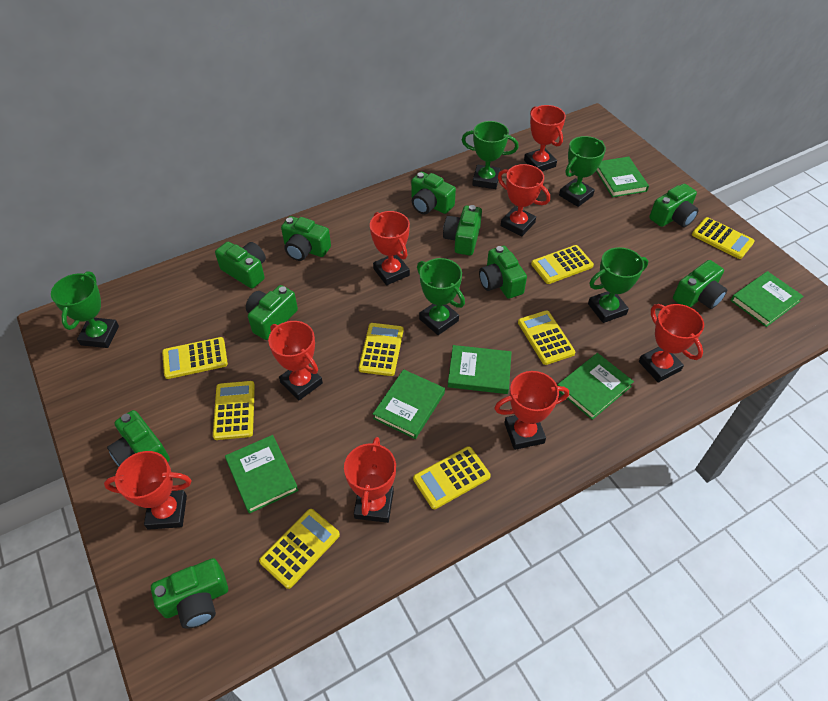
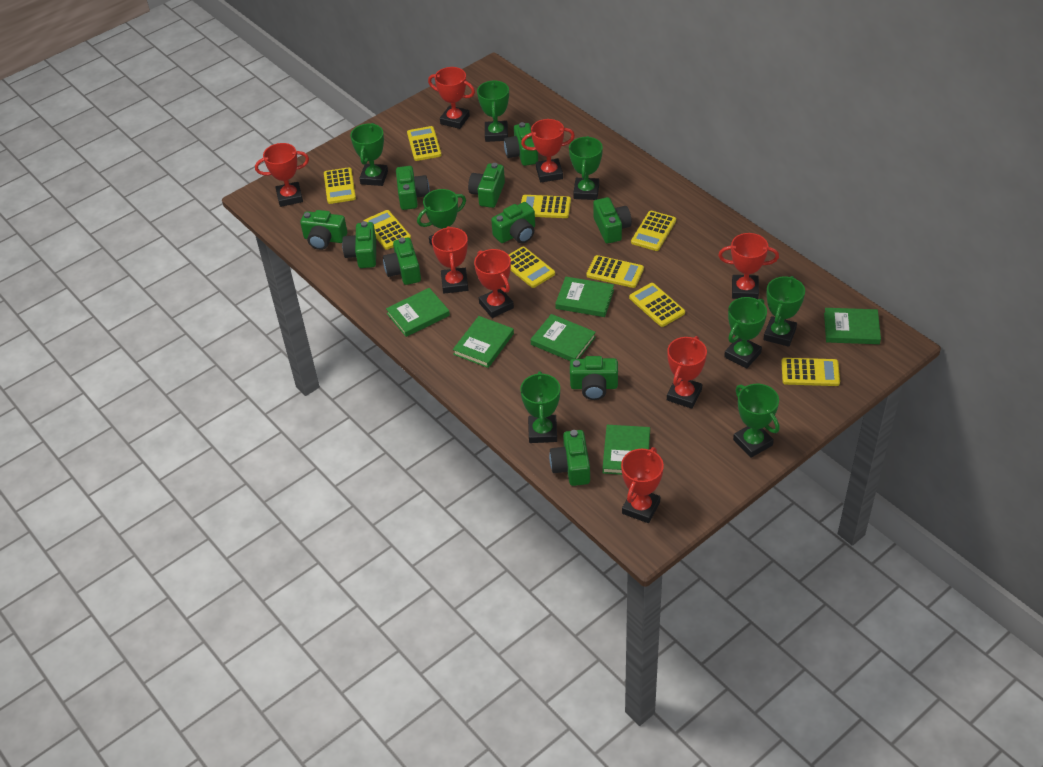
green trophy: [51,271,119,348] [417,258,465,335] [462,121,518,189] [559,136,606,207] [588,247,648,323] = 5 -> [350,123,388,186] [417,189,466,245] [477,80,509,142] [520,371,560,443] [569,136,603,200] [724,297,767,369] [733,384,780,458] [763,276,805,347] = 8
yellow calculator: [162,337,228,379] [213,381,255,440] [259,509,340,589] [359,323,404,376] [413,446,491,509] [518,310,575,365] [531,245,594,284] [692,217,755,259] = 8 -> [324,167,356,204] [364,210,411,250] [407,126,441,161] [509,247,555,288] [521,195,571,218] [586,255,644,288] [629,283,685,327] [631,211,676,251] [781,358,840,386] = 9

